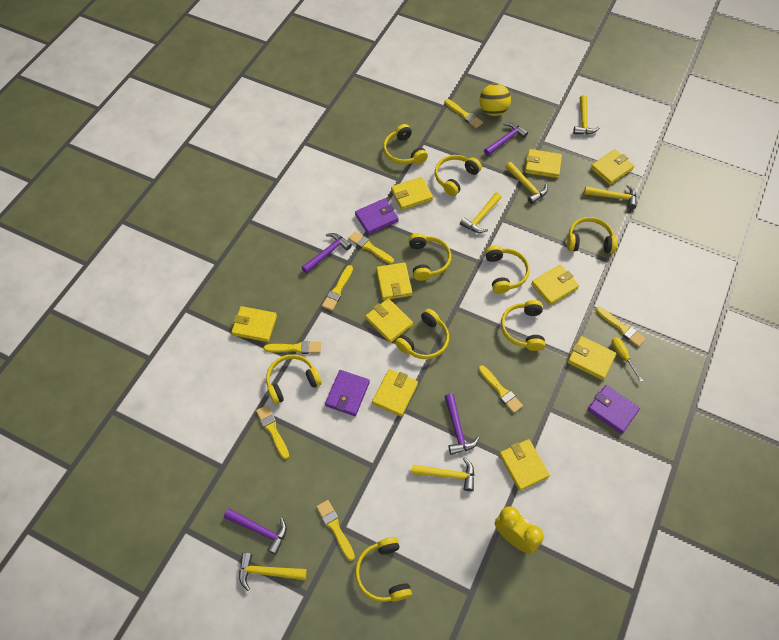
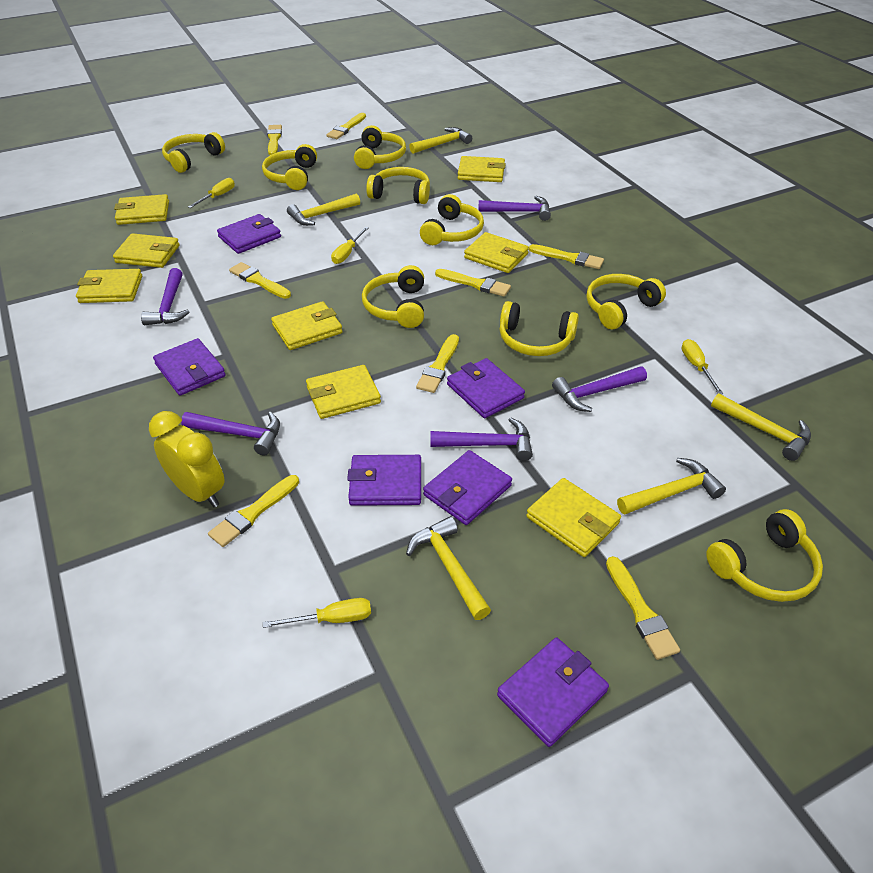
purple hammer: [224,508,287,555] [302,233,352,273] [444,393,479,455] [484,122,528,156] = 4 -> [141,268,190,325] [181,412,280,456] [430,418,533,461] [478,196,551,221] [552,366,647,412] = 5
purple wallet: [325,370,370,416] [355,198,399,235] [588,385,640,434] = 3 -> [153,338,226,396] [217,214,281,254] [347,455,421,506] [423,450,512,525] [447,358,525,418] [497,638,609,747] = 6
yellow ball: [479,83,511,116] = 1 -> none = 0
yellow hammer: [239,553,307,591] [411,457,474,491] [460,192,502,233] [506,162,548,204] [573,95,600,135] [584,185,637,209] = 6 -> [287,193,360,226] [406,516,491,620] [409,127,472,154] [617,458,726,515] [711,393,811,461] = 5
yellow screwdriver: [612,337,643,382] = 1 -> [188,178,235,208] [263,598,371,628] [331,227,369,264] [681,339,724,394] = 4
yellow wallet: [231,306,277,342] [365,298,413,343] [372,369,418,417] [376,263,412,300] [391,177,433,210] [499,439,550,491] [525,149,562,178] [531,265,579,305] [567,336,616,380] [591,149,634,185] = 10 -> [76,269,142,303] [113,233,180,268] [114,194,169,225] [271,301,343,350] [306,365,381,419] [458,156,506,182] [464,232,529,273] [526,478,621,557] = 8

